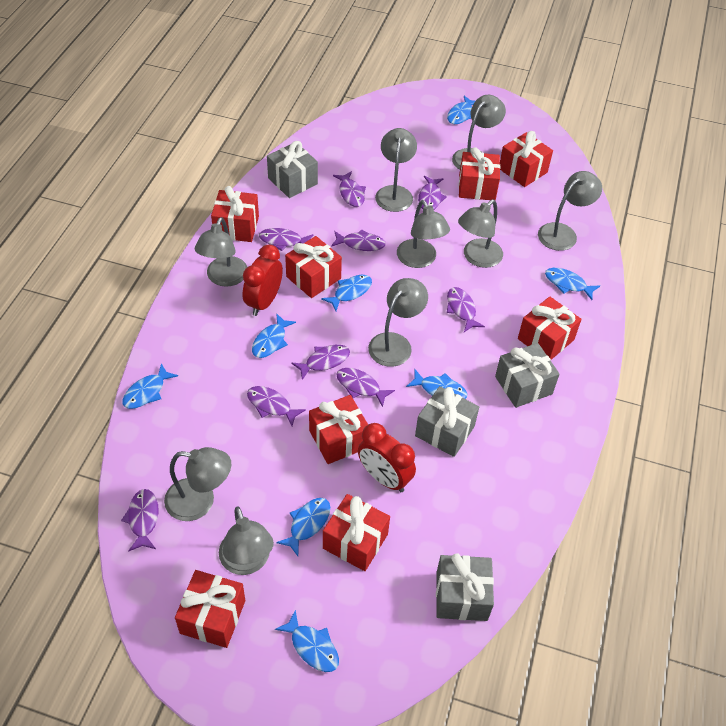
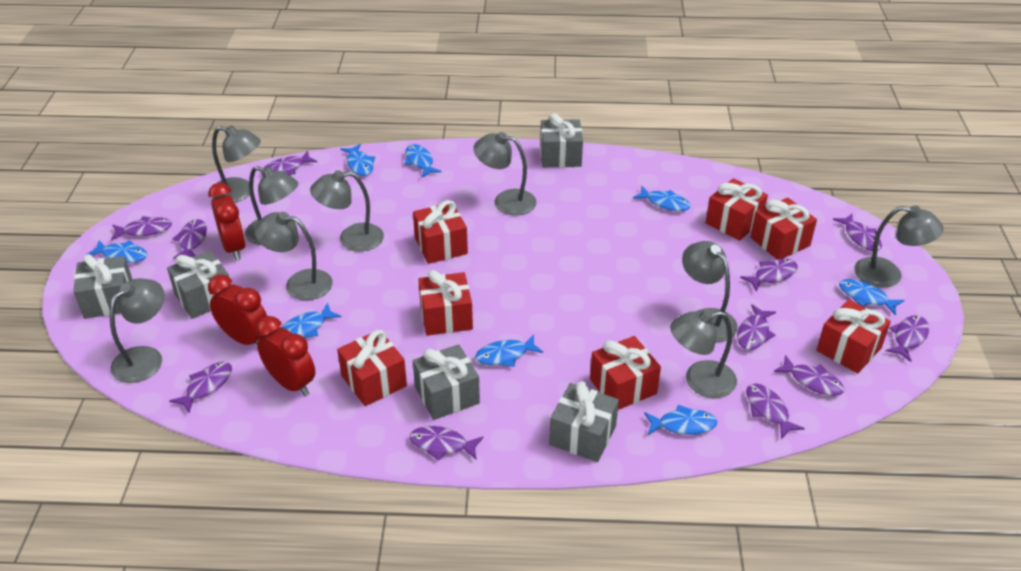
grey gift: [267,141,318,198] [415,386,479,457] [436,553,494,621] [495,343,560,408] = 4 -> [73,254,133,319] [167,250,231,319] [413,344,480,420] [540,113,583,167] [549,381,619,462] = 5
purple fish: [121,489,159,552] [247,386,306,426] [259,228,314,251] [291,345,350,380] [331,229,386,251] [333,171,366,207] [336,368,395,407] [418,176,447,210] [447,287,485,332] = 9 -> [111,216,172,240] [169,362,232,413] [173,219,207,259] [264,151,317,175] [410,426,483,460] [737,304,776,350] [740,259,798,292] [746,383,805,439] [774,355,844,396] [833,214,882,251] [886,315,929,362] = 11
red clock: [242,244,283,316] [358,423,416,492] = 2 -> [208,183,246,260] [208,275,267,345] [256,316,315,396] = 3
red gift: [175,570,245,648] [211,186,259,242] [285,236,342,298] [309,395,368,464] [323,494,390,571] [459,147,500,200] [500,131,553,187] [518,296,582,360] = 8 -> [337,330,407,406] [413,200,468,264] [418,270,473,336] [590,336,661,410] [706,178,768,241] [750,198,817,259] [817,299,891,374] = 7

